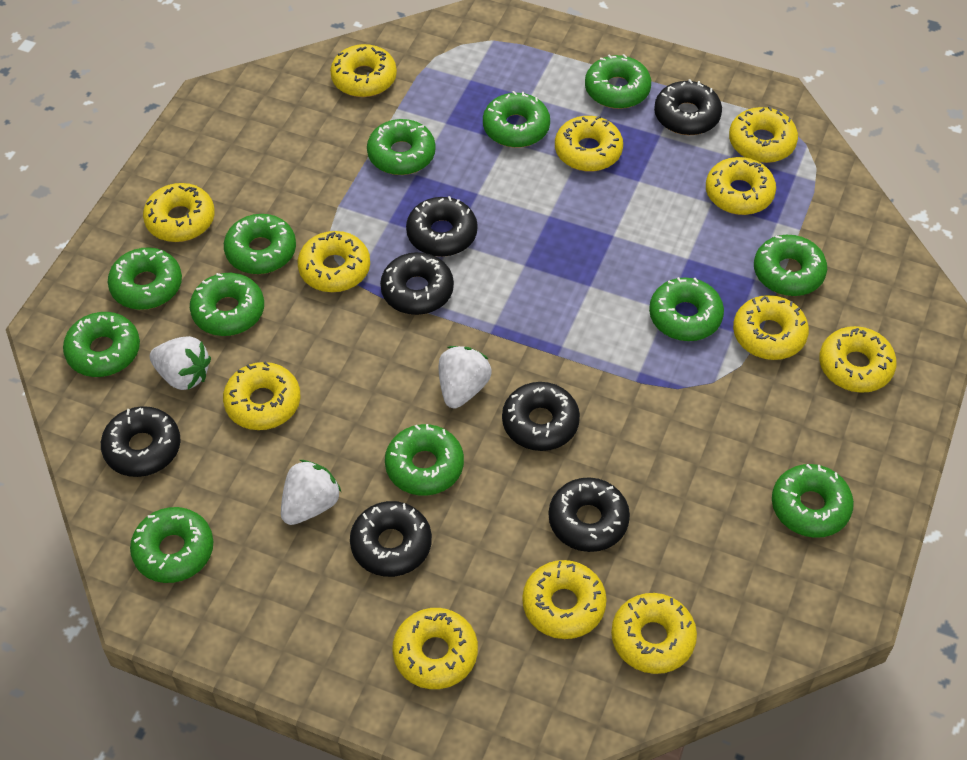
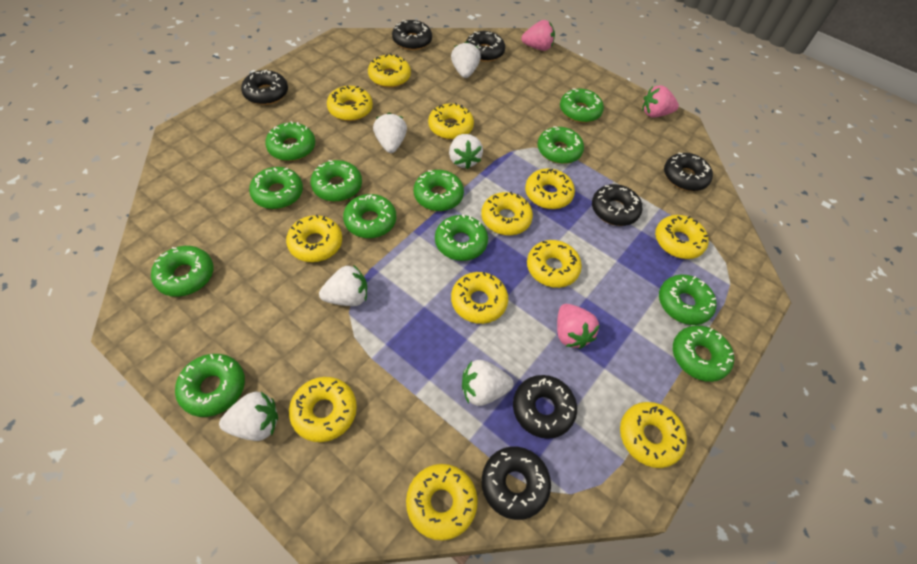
pink strawberry: none = 0 -> [521,20,555,51] [557,304,600,349] [642,85,679,117] = 3
white strawberry: [150,336,211,390] [281,460,341,525] [439,346,491,408] = 3 -> [219,391,278,441] [319,265,367,306] [373,113,407,153] [449,134,483,169] [451,42,481,78] [462,360,514,406] = 6

